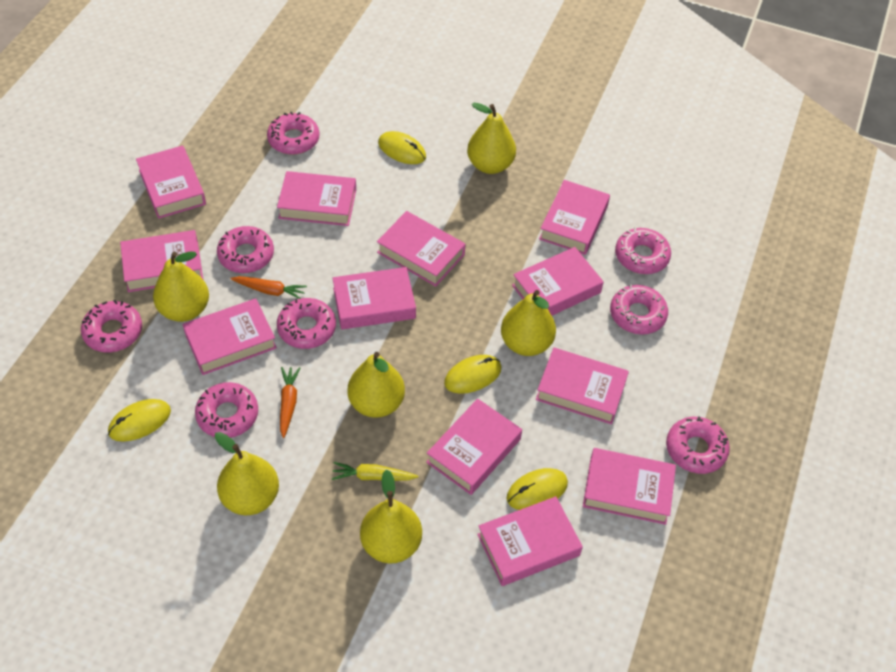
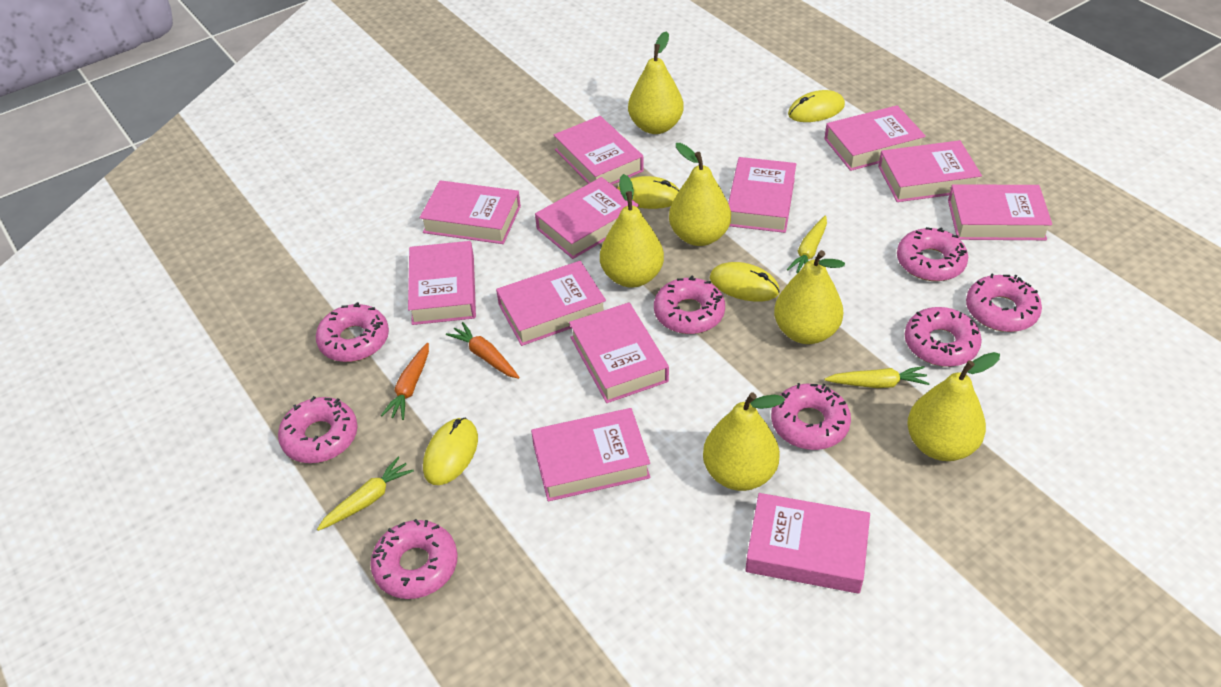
yellow carrot: [332,462,418,481] = 1 -> [317,457,414,531] [787,216,827,273] [824,366,930,388] = 3

